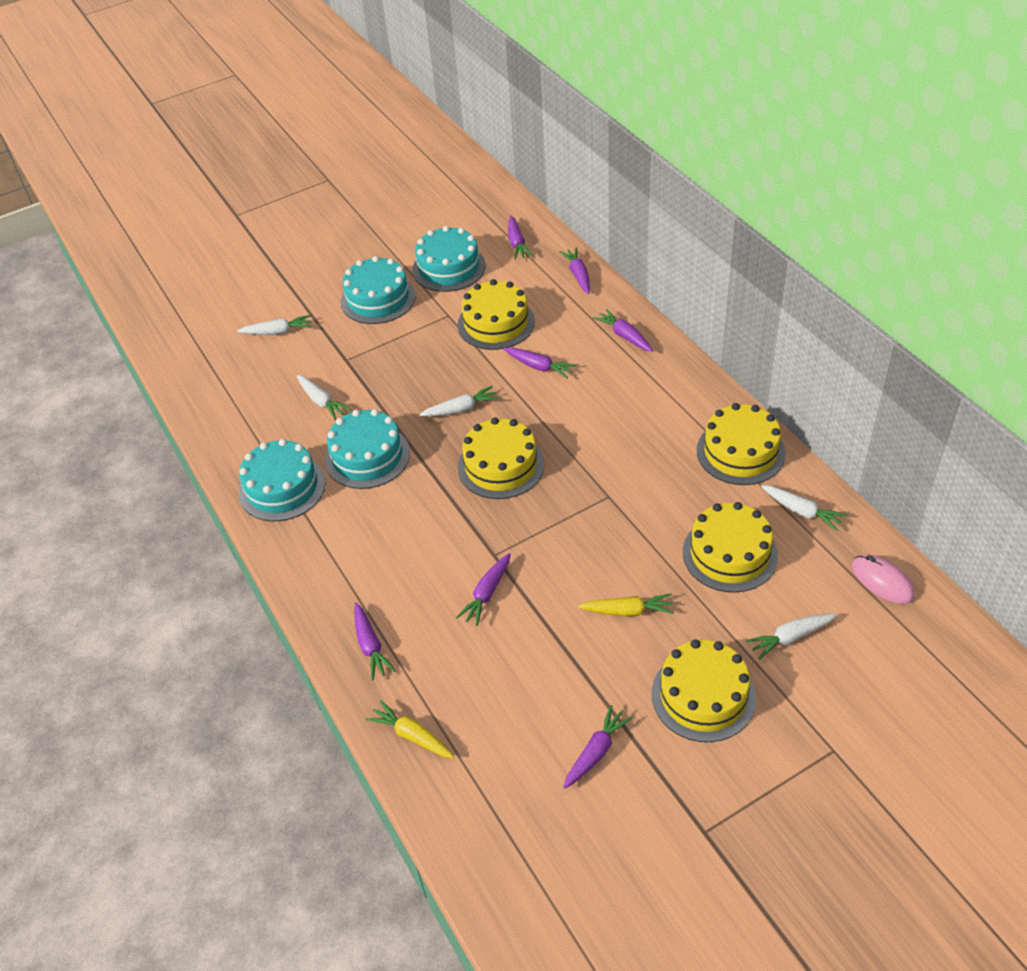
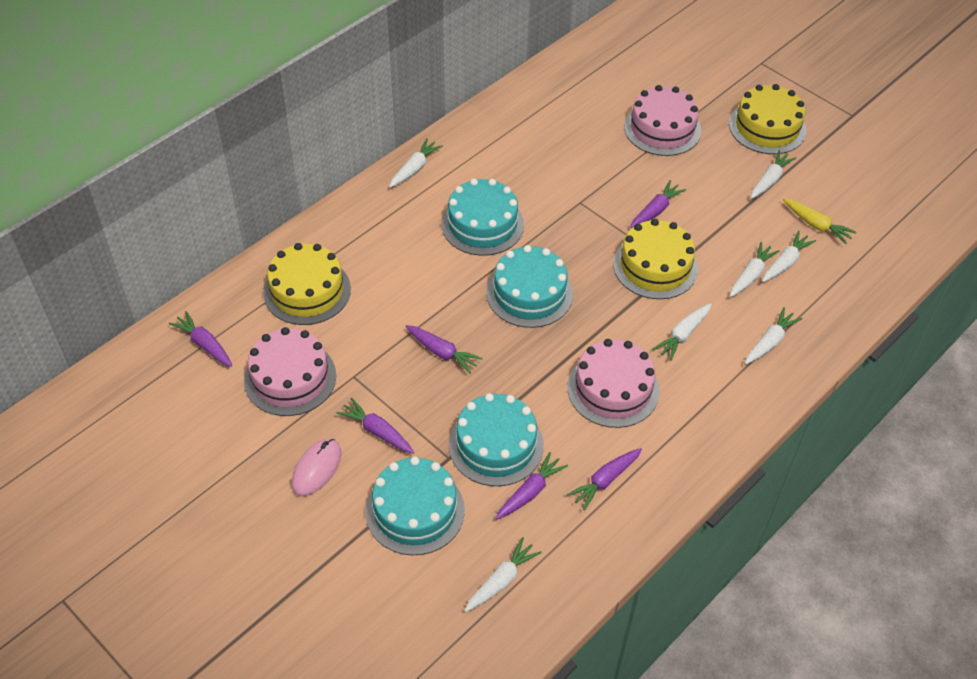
pink cake: none = 0 -> [244,327,336,416] [567,339,659,428] [624,85,701,156] = 3
purple carrot: [354,602,396,680] [456,553,511,626] [504,347,576,379] [508,216,532,260] [559,247,590,294] [563,705,633,789] [593,309,653,352] = 7 -> [169,311,232,367] [336,398,414,454] [405,325,482,374] [496,452,568,520] [567,448,642,510] [630,180,686,228] = 6
white carrot: [237,315,312,335] [297,375,351,420] [419,386,499,417] [746,614,837,660] [761,485,847,531] = 5 -> [389,138,443,188] [464,537,542,612] [653,303,712,361] [730,242,780,297] [745,307,802,364] [751,150,796,199] [762,231,816,282] = 7
yellow cake: [457,279,535,350] [458,417,544,499] [652,639,756,742] [683,502,778,592] [697,403,785,485] = 5 -> [263,243,351,325] [613,219,698,299] [729,84,806,154] = 3
yellow carrot: [365,700,454,758] [578,594,674,616] = 2 -> [783,198,857,244] = 1

